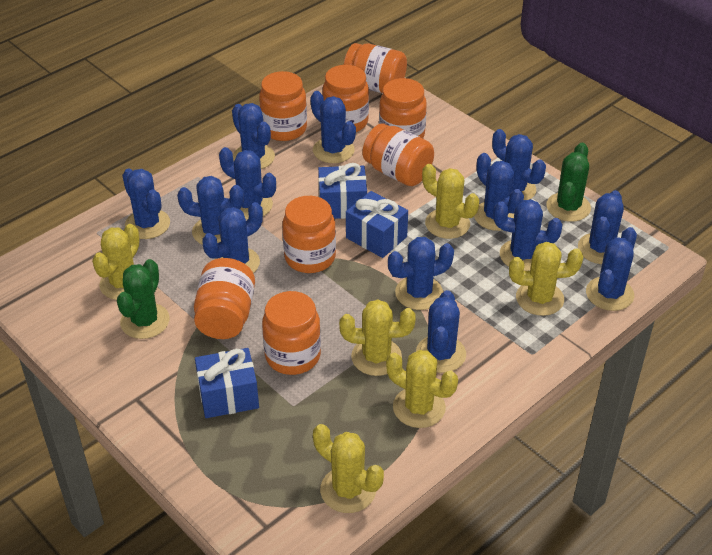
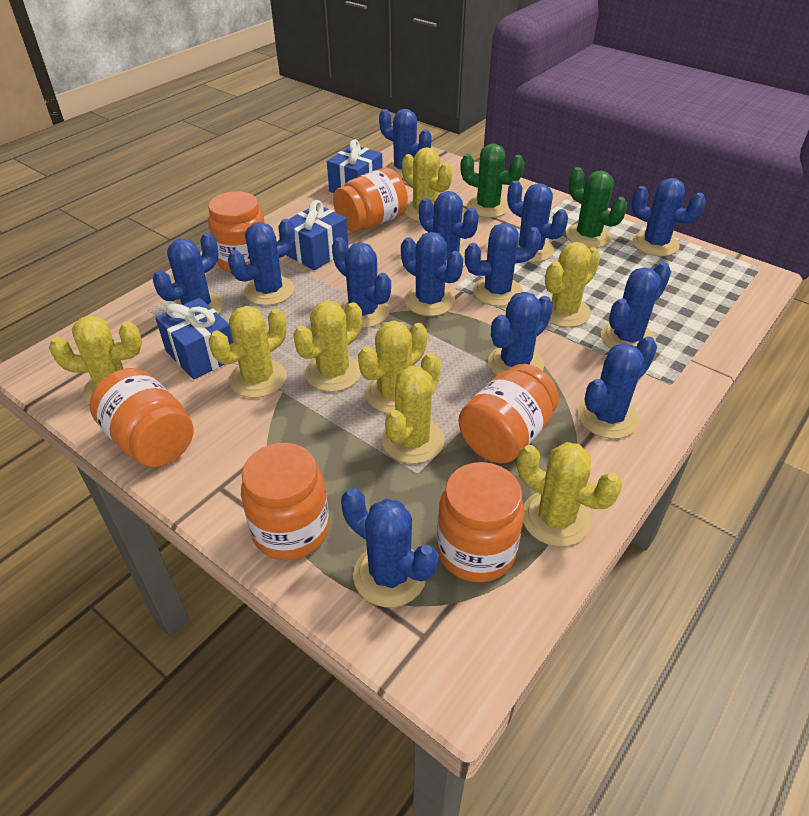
orange jar: [194,258,255,339] [259,71,307,141] [262,291,321,375] [282,196,336,273] [323,65,369,132] [343,43,407,93] [363,124,434,186] [379,78,427,139] = 8 -> [90,368,194,467] [208,191,265,273] [241,443,329,560] [333,168,408,232] [437,462,524,583] [458,364,559,463] = 6
yellow cactus: [92,224,140,300] [313,424,384,513] [339,299,416,376] [386,350,458,428] [422,164,479,239] [509,242,583,316] = 6 -> [49,315,142,404] [209,306,287,398] [293,300,362,392] [358,320,427,414] [382,352,444,464] [402,147,452,222] [517,442,622,547] [545,242,600,327] = 8

